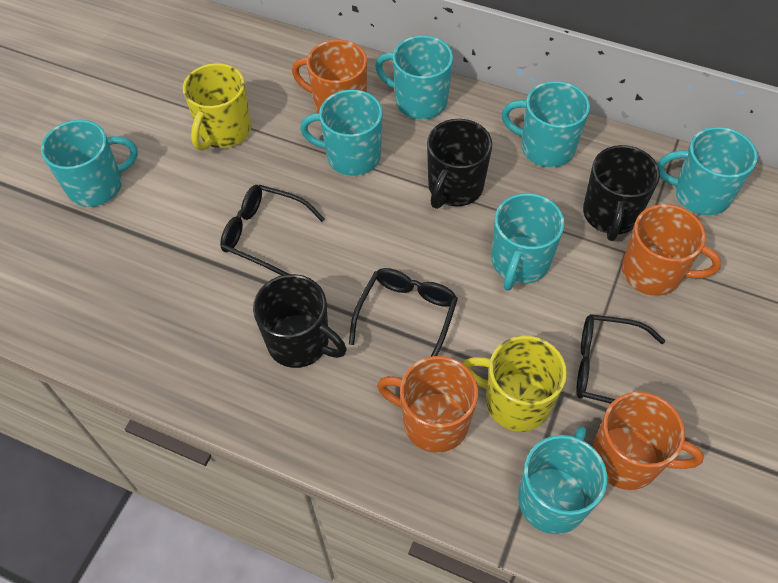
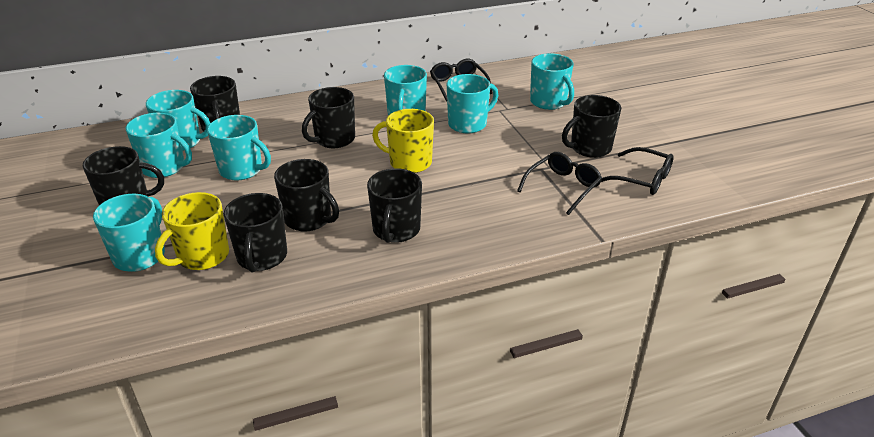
black mug: [253,274,347,368] [427,119,492,209] [583,145,660,241] = 3 -> [83,146,164,205] [190,76,240,131] [224,193,287,272] [274,159,339,232] [302,87,355,148] [367,168,422,243] [562,95,621,158] = 7
orange mug: [292,40,367,113] [377,356,478,453] [592,392,704,490] [622,204,721,296] = 4 -> none = 0

